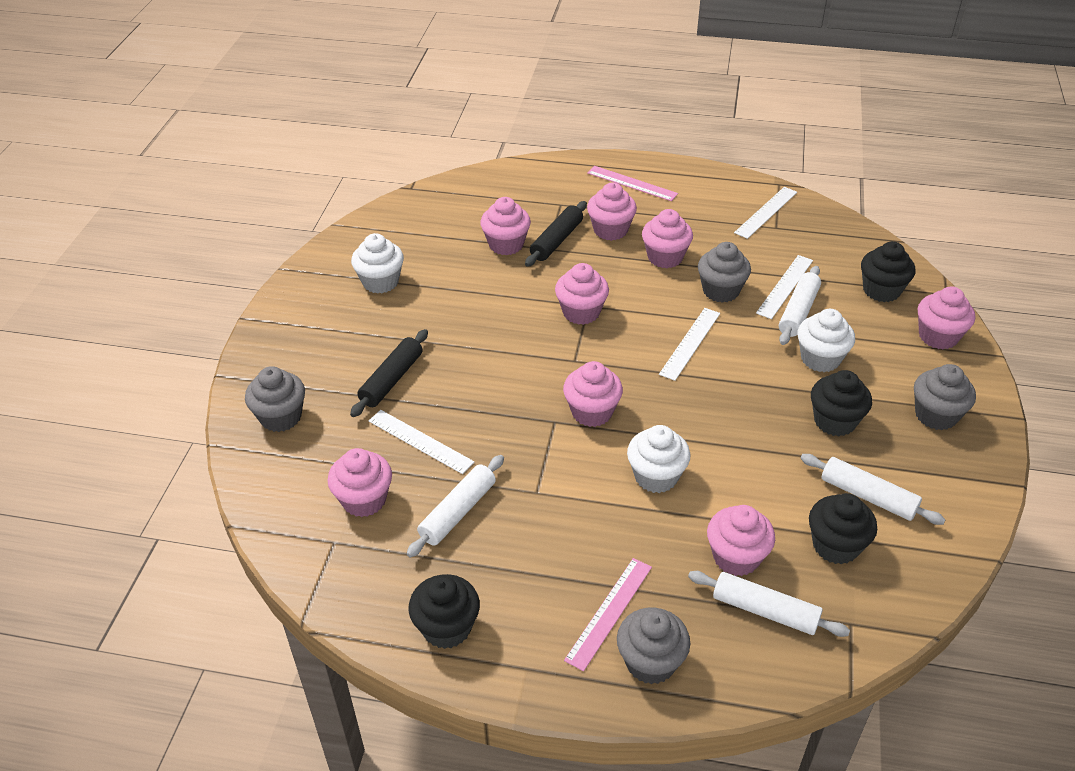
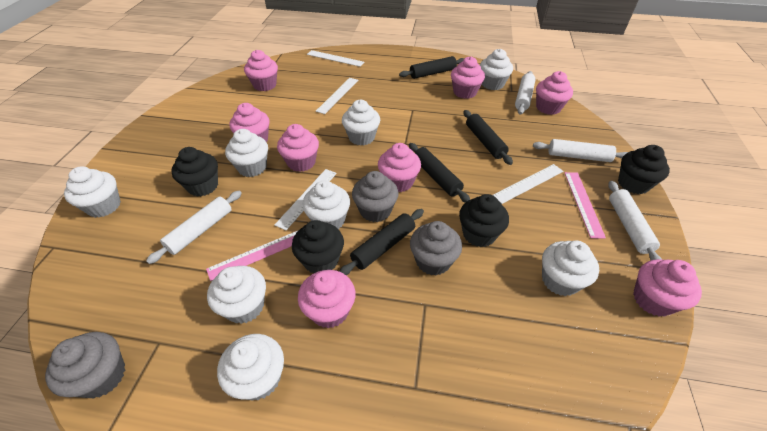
black rolling pin: [350,329,428,417] [525,201,587,267] = 2 -> [339,209,424,275] [399,56,464,79] [409,143,470,203] [463,110,513,165] = 4
grey cupcake: [245,366,305,432] [617,608,690,685] [698,242,751,303] [914,364,976,430] = 4 -> [45,332,125,398] [352,171,399,222] [410,221,462,276] = 3
white cupcake: [351,233,404,294] [627,425,690,493] [797,309,855,372] = 3 -> [64,166,121,218] [207,266,266,324] [217,334,284,400] [225,129,268,177] [302,180,350,229] [342,100,380,146] [480,49,513,90] [542,240,599,296] = 8

